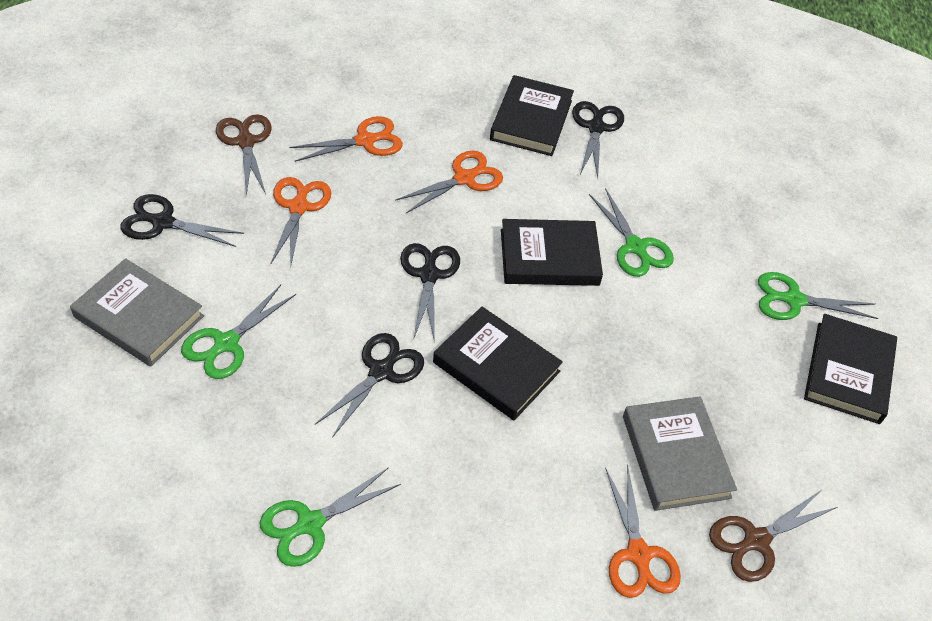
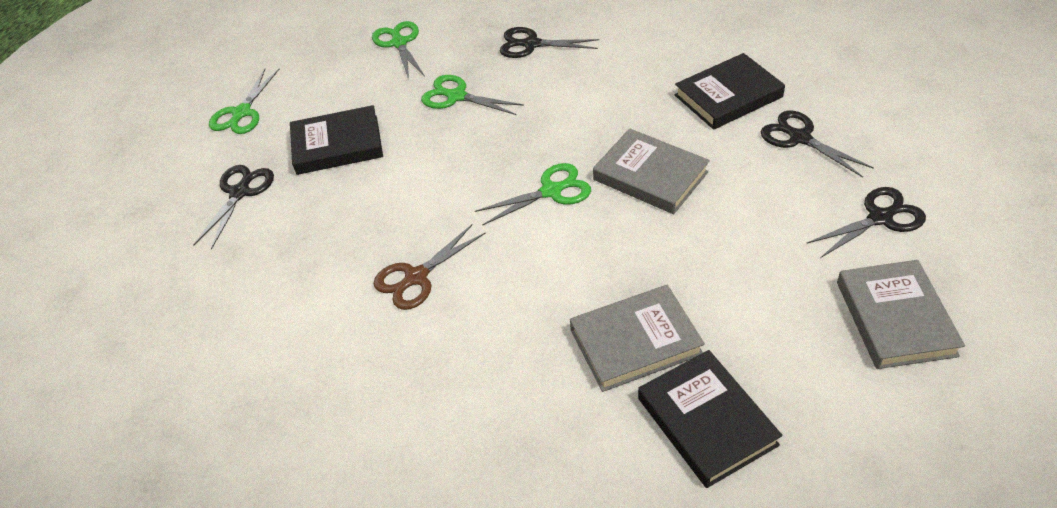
black book: [433,306,563,420] [490,75,574,156] [501,219,603,286] [804,314,897,424] = 4 -> [290,105,383,175] [638,350,782,488] [675,53,785,130] = 3
brown scissors: [216,114,272,196] [709,491,837,582] = 2 -> [374,224,485,310] = 1
grey book: [70,258,204,367] [623,396,737,511] = 2 -> [570,285,705,392] [593,128,710,214] [837,260,965,369] = 3
orange scissors: [270,177,331,268] [289,116,403,162] [395,151,503,213] [605,465,681,598] = 4 -> none = 0

